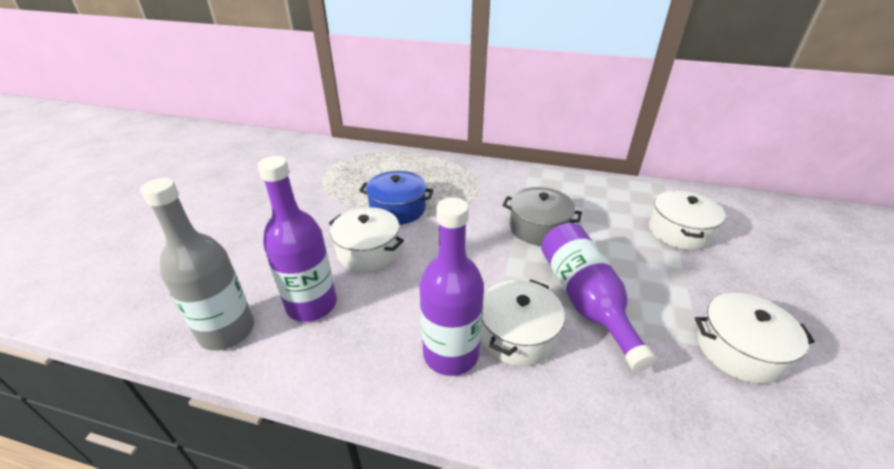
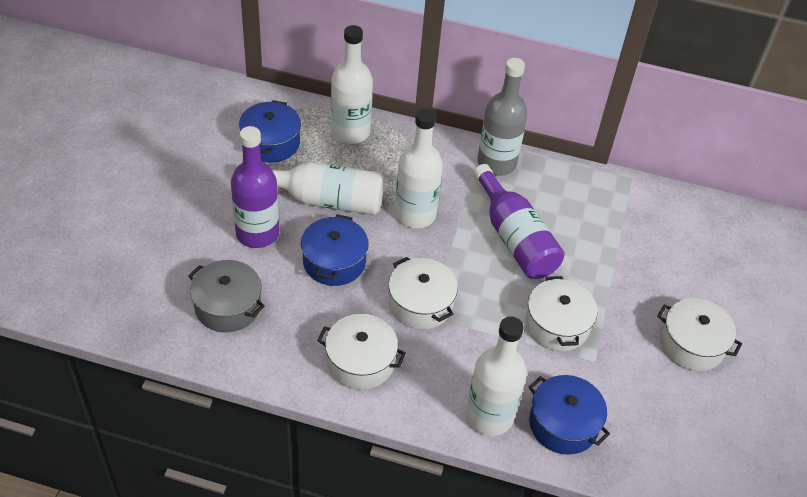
blue pot: [359,171,433,225] = 1 -> [239,100,301,163] [301,214,369,286] [529,375,610,455] = 3
purple bottle: [258,156,337,322] [419,197,484,376] [541,223,656,372] = 3 -> [231,126,279,248] [473,164,564,279] = 2
white bottle: none = 0 -> [272,162,384,215] [331,25,373,144] [395,109,443,228] [466,316,527,436] = 4

